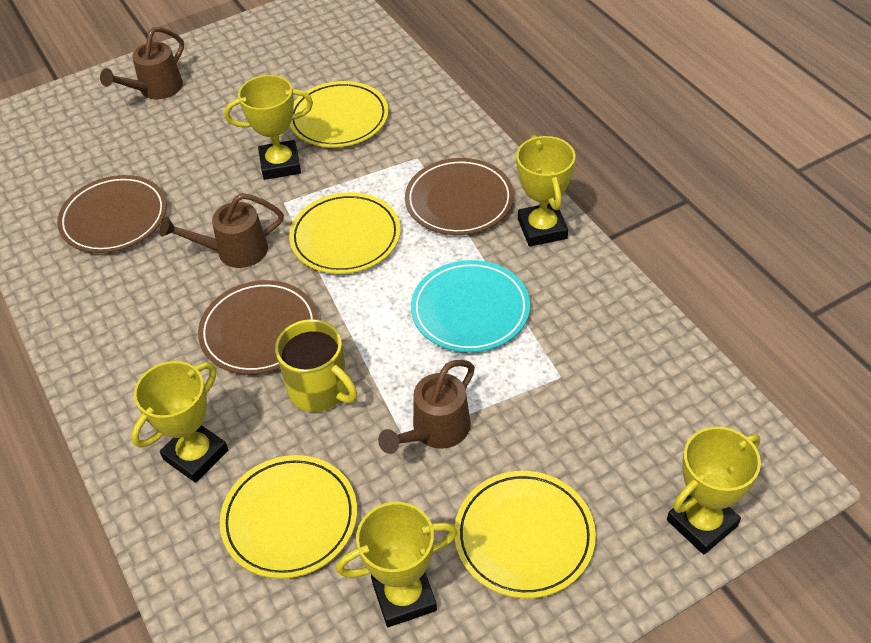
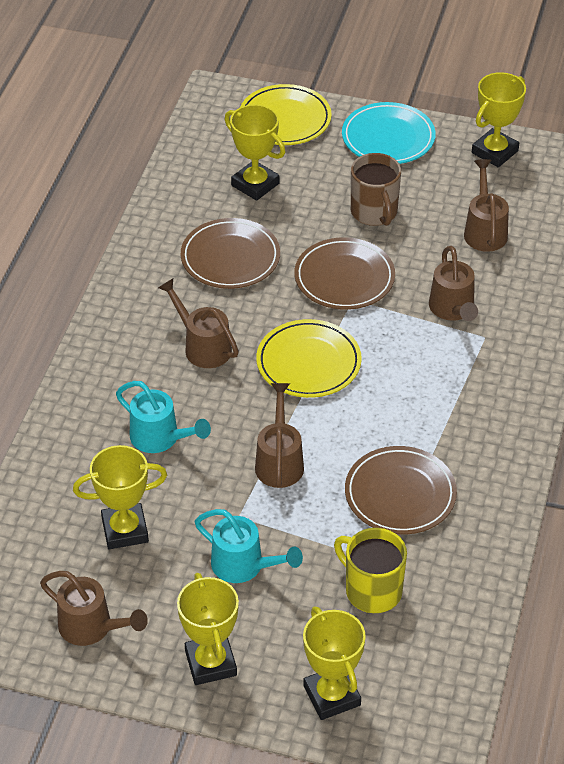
brown mug: none = 0 -> [351,153,401,226] = 1
brown watering can: [100,27,184,99] [159,193,284,268] [378,360,475,454] = 3 -> [40,571,148,646] [158,278,239,368] [255,383,304,488] [429,246,478,321] [464,159,509,252] = 5
turquoise watering can: none = 0 -> [116,381,211,453] [195,509,303,583] = 2
yellow plate: [220,455,357,579] [289,192,401,274] [290,81,389,148] [455,471,596,599] = 4 -> [240,84,332,145] [256,319,362,398] = 2

